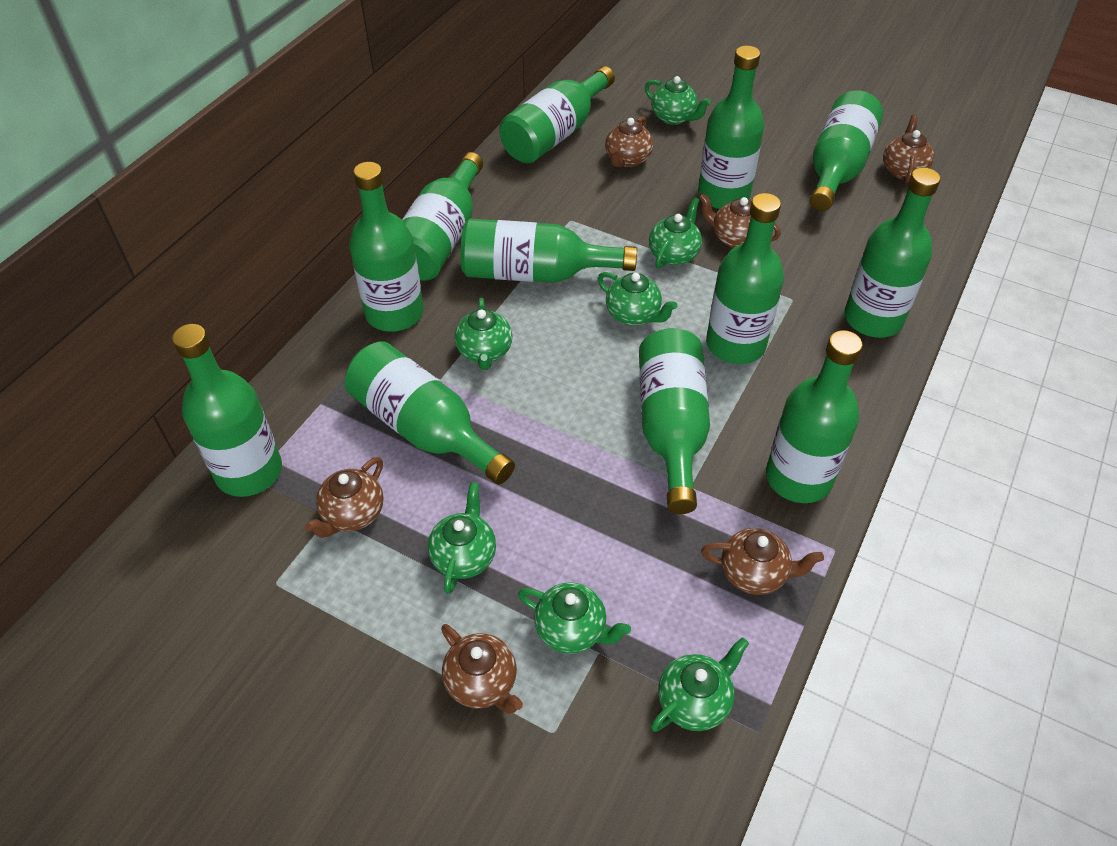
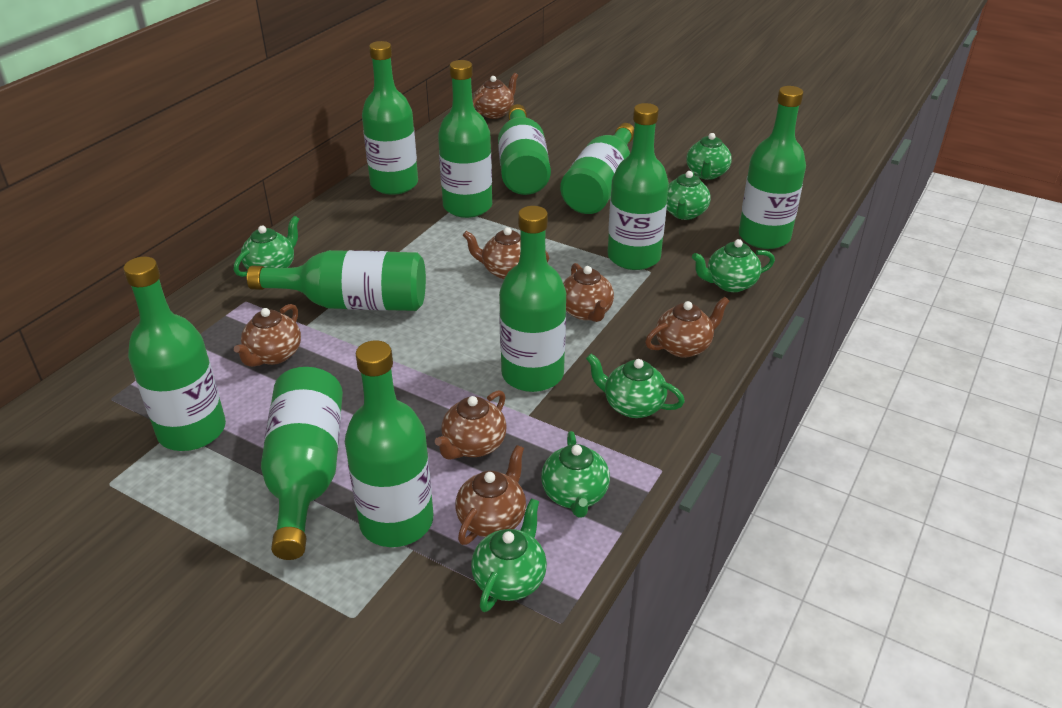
brown teapot: [305,457,383,538] [441,624,523,714] [605,116,653,167] [699,193,781,248] [701,528,824,595] [883,115,934,183] = 6 -> [234,304,301,367] [435,390,507,460] [455,445,526,545] [463,227,549,279] [473,73,518,119] [563,263,614,322] [645,297,730,358] = 7
green bottle: [172,324,282,497] [345,342,515,485] [349,162,424,332] [402,152,483,281] [461,219,637,283] [499,66,615,163] [639,328,710,514] [698,46,764,209] [706,193,784,364] [766,330,863,503] [810,90,883,211] [844,167,941,338] = 12 -> [123,256,226,451] [247,250,426,311] [261,367,343,560] [345,340,433,547] [362,41,418,195] [438,60,492,218] [498,104,551,195] [499,206,566,392] [560,123,634,214] [607,103,669,270] [739,86,806,249] = 11

